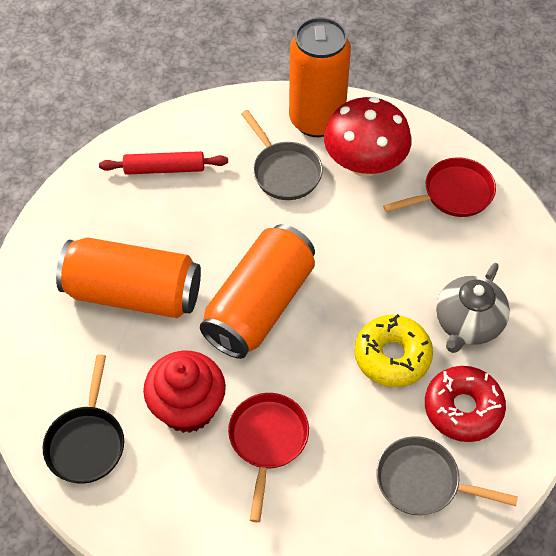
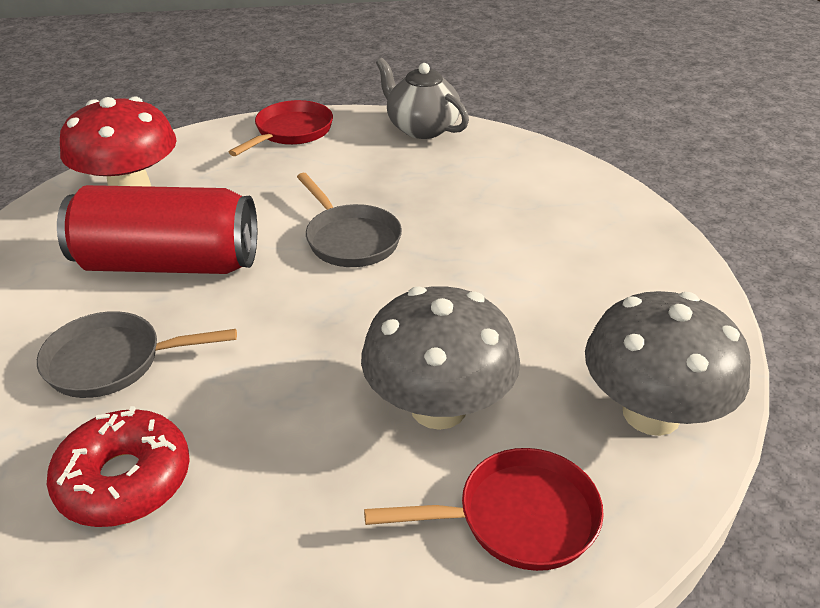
black pan: [43,354,124,484] = 1 -> none = 0
grey mushroom: none = 0 -> [361,286,520,430] [585,291,750,436] = 2
orange can: [56,237,201,318] [200,224,315,359] [289,17,351,137] = 3 -> none = 0
red can: none = 0 -> [57,185,257,274] = 1
red cupcake: [143,351,226,433] = 1 -> none = 0
red rolling pin: [99,151,228,175] = 1 -> none = 0
yellow donut: [354,314,433,387] = 1 -> none = 0

